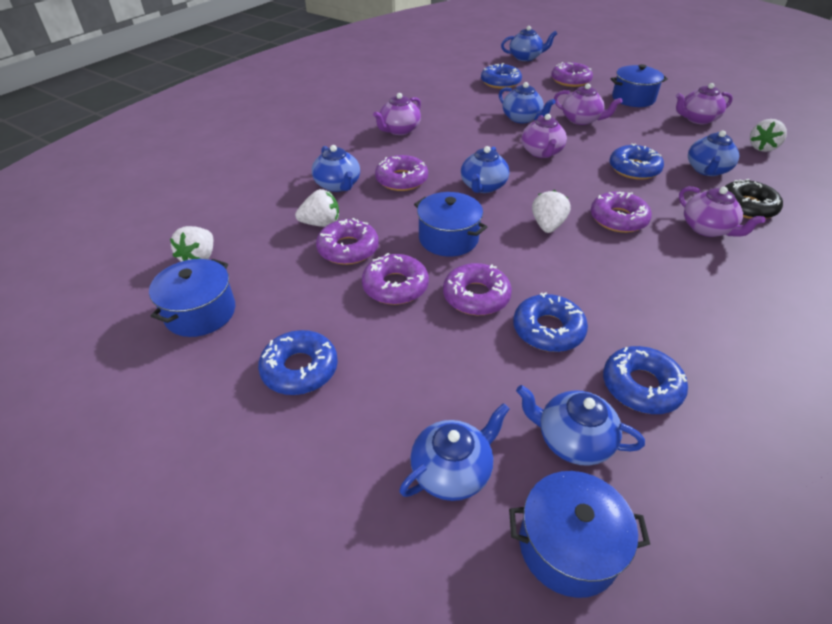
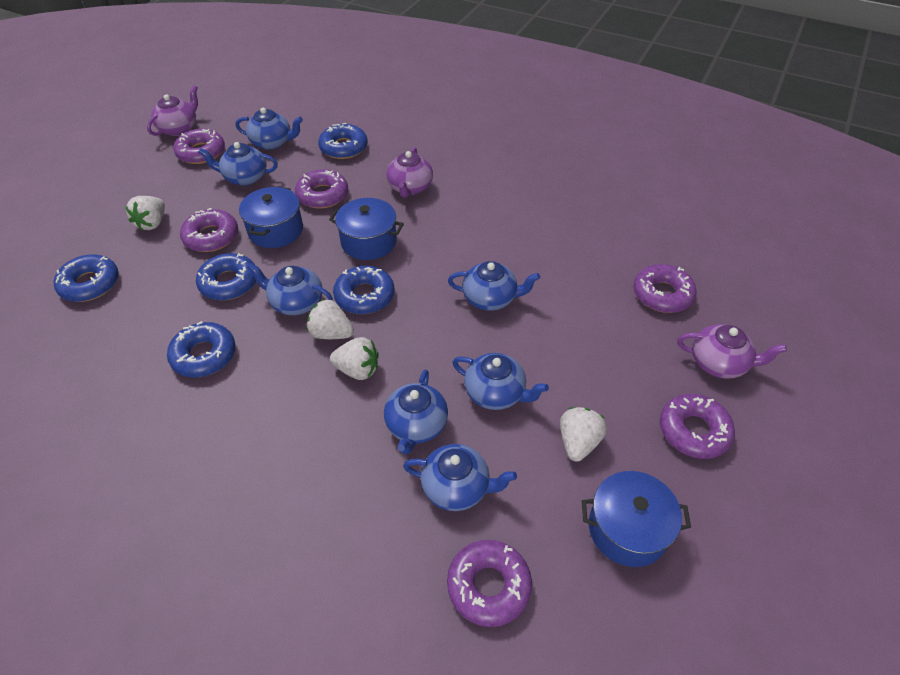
black donut: [725,179,783,219] = 1 -> none = 0
blue pot: [149,259,235,337] [414,192,487,256] [509,471,650,598] [610,64,668,107] = 4 -> [239,187,303,248] [329,198,404,260] [582,471,691,567] = 3
purple teapot: [373,93,421,135] [521,114,567,158] [554,83,622,125] [676,83,733,124] [679,186,765,237] = 5 -> [147,85,198,136] [386,147,433,198] [677,324,787,379] = 3

